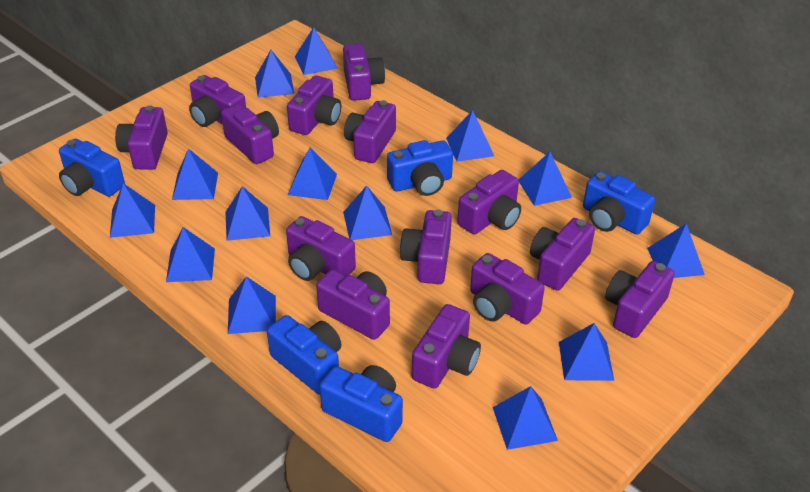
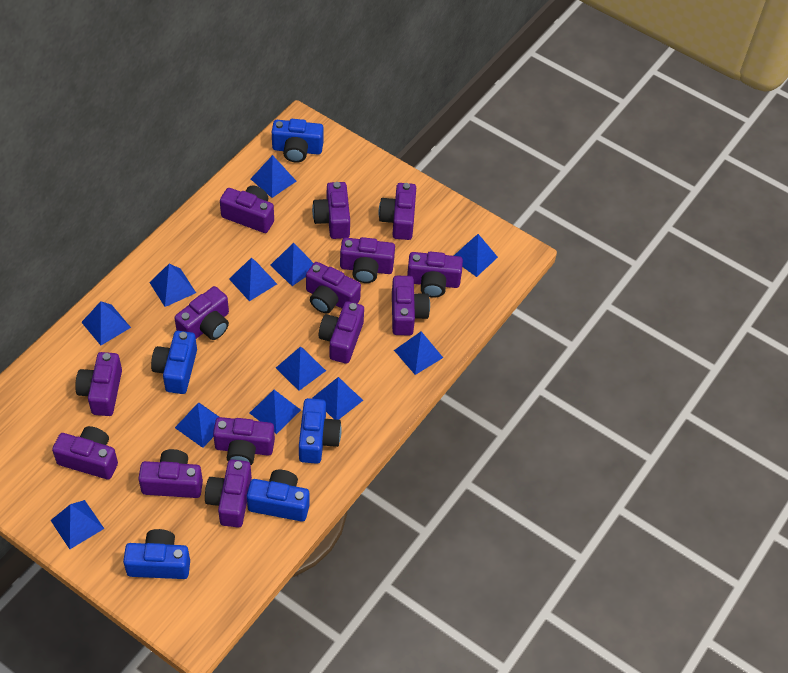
blue pyramid: [110,183,155,238] [166,227,215,282] [172,148,218,200] [225,186,270,241] [228,276,276,334] [255,50,294,98] [288,147,337,200] [295,27,338,75] [343,185,392,240] [446,110,494,162] [493,386,558,450] [519,152,572,206] [559,323,614,381] [647,224,705,278] = 14 -> [50,500,104,549] [81,301,131,345] [149,264,196,307] [175,403,219,448] [229,257,277,301] [250,390,301,434] [251,155,296,198] [270,243,313,286] [276,347,326,391] [312,377,363,420] [394,331,443,375] [454,234,498,277] = 12

